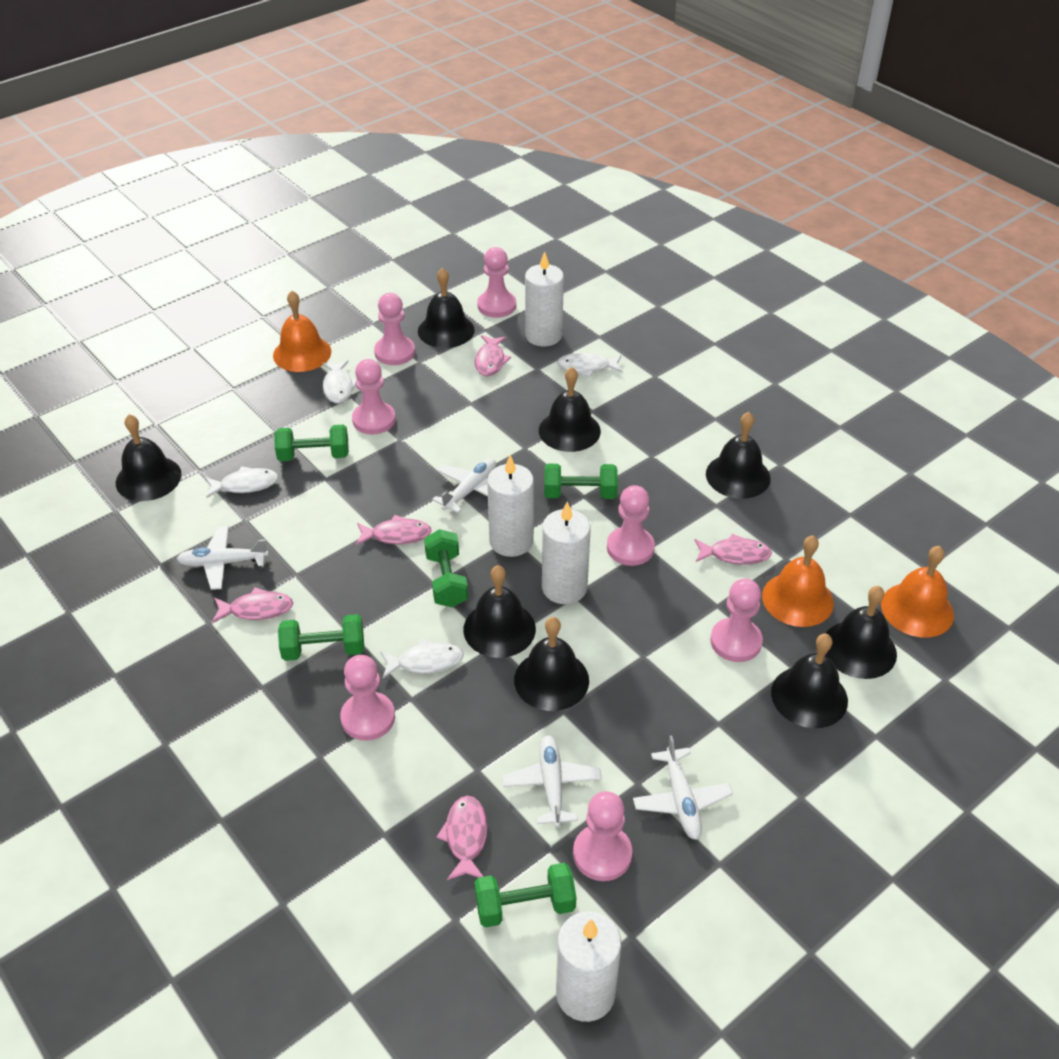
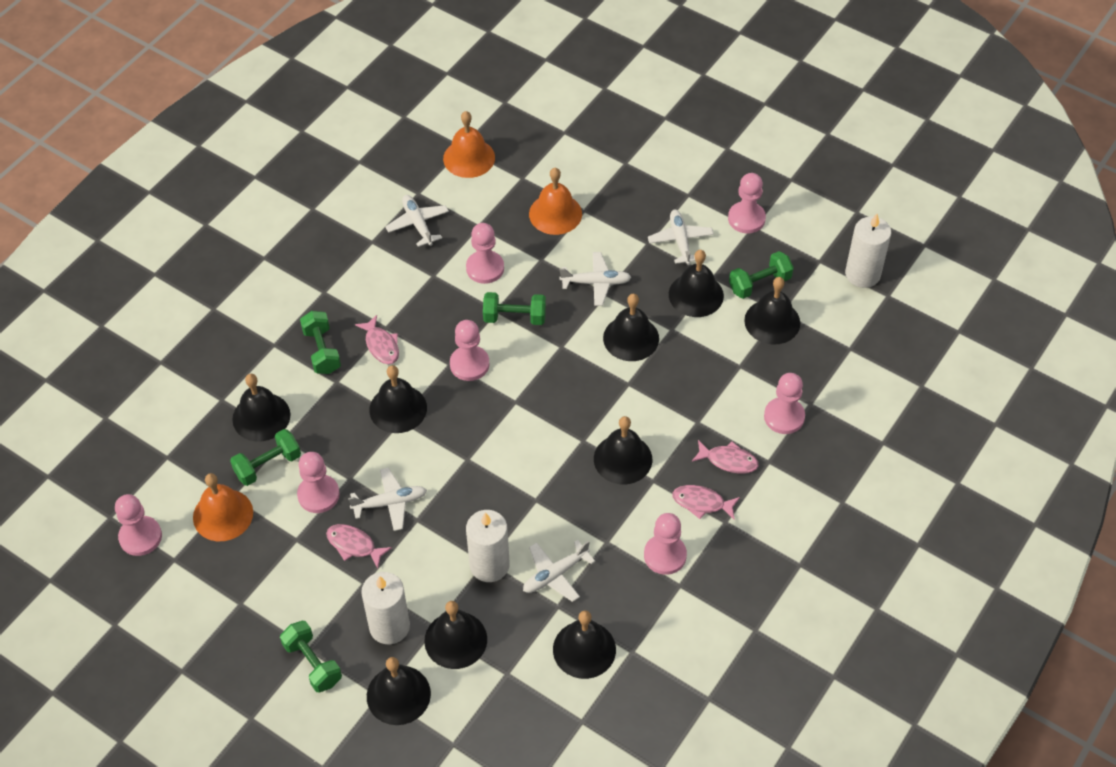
black bell: [116,414,182,501] [418,268,475,348] [463,565,536,658] [514,617,589,711] [539,367,601,452] [706,412,771,499] [771,634,848,728] [825,586,897,679] = 8 -> [232,374,290,441] [367,657,431,725] [369,365,427,433] [424,601,487,669] [553,610,616,679] [594,416,652,484] [603,294,659,361] [669,250,724,317] [744,277,800,344] = 9
pink fish: [212,587,293,623] [356,515,432,545] [437,796,488,880] [475,335,511,376] [695,534,772,565] = 5 -> [326,524,392,569] [355,315,399,364] [672,485,740,520] [692,440,759,474] = 4
white candle: [487,455,534,557] [525,251,564,346] [542,502,591,604] [556,911,621,1022] = 4 -> [361,572,410,644] [466,510,510,582] [845,214,891,288] = 3
white fish: [205,466,279,498] [323,360,356,403] [380,639,464,678] [557,353,623,377] = 4 -> none = 0
white plane: [177,526,268,590] [432,458,496,513] [502,735,602,828] [633,735,733,840] = 4 -> [348,467,427,531] [385,195,449,247] [523,540,595,602] [559,252,632,306] [648,210,714,265] = 5

